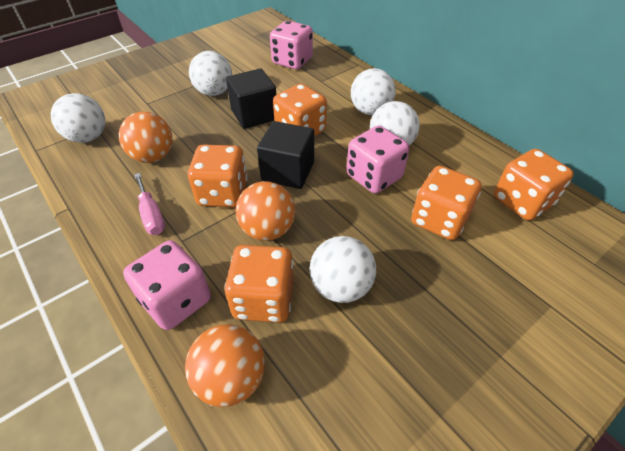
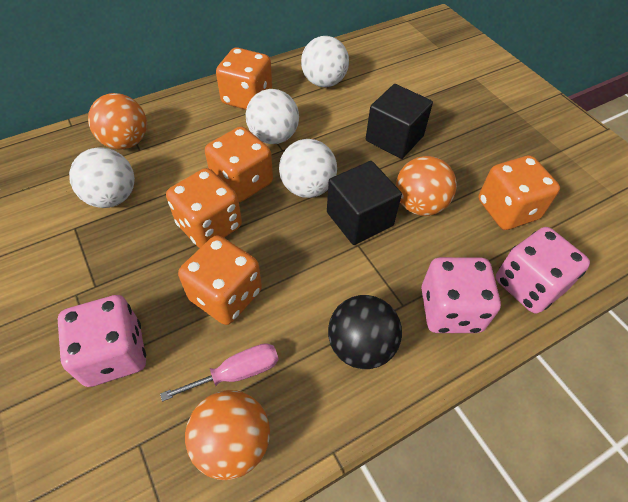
black ball: none = 0 -> [328,295,402,369] = 1
white ball: [51,93,105,143] [189,51,232,96] [310,236,376,303] [351,68,396,115] [370,101,420,146] = 5 -> [69,147,135,208] [246,89,299,144] [279,139,337,198] [301,36,349,87] = 4

